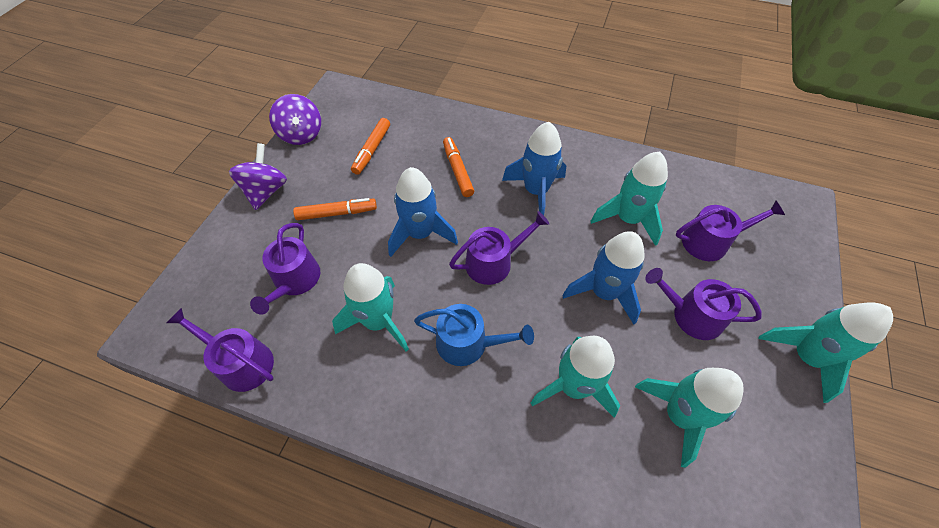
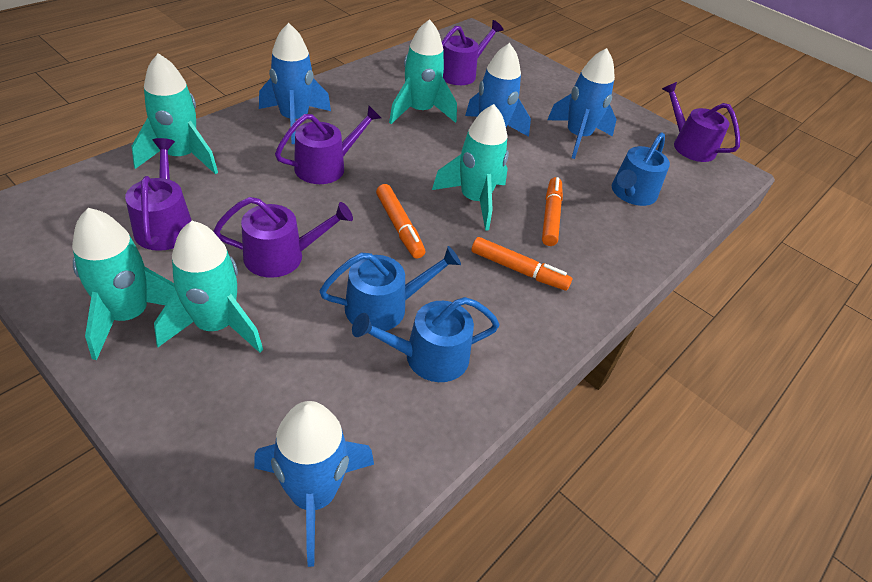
blue rocket: [388,167,458,257] [502,122,566,215] [562,231,645,324] = 3 -> [254,401,374,567] [259,23,331,144] [465,43,531,137] [547,48,617,159] = 4
blue watering can: [414,304,534,366] = 1 -> [319,246,461,331] [352,297,500,382] [612,132,670,206] = 3
purple spinning top: [229,143,287,210] [269,94,321,145] = 2 -> none = 0

